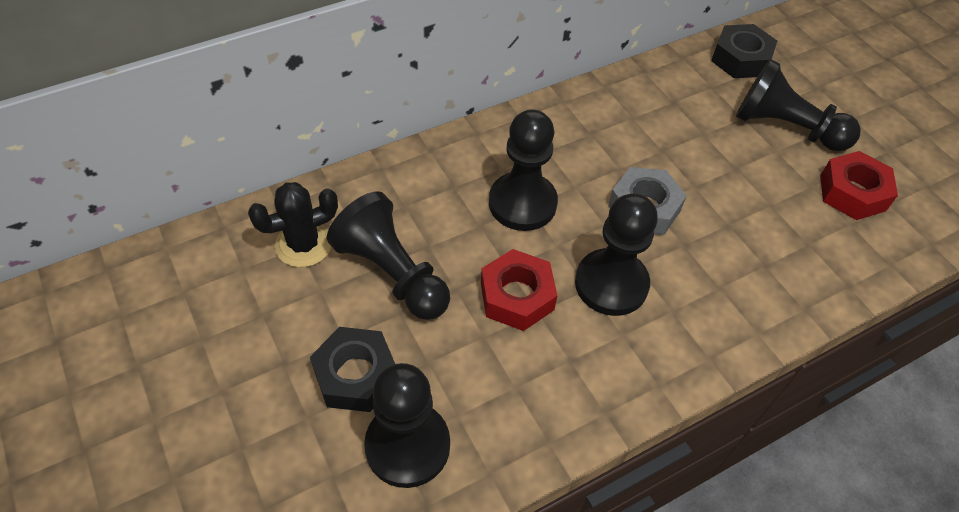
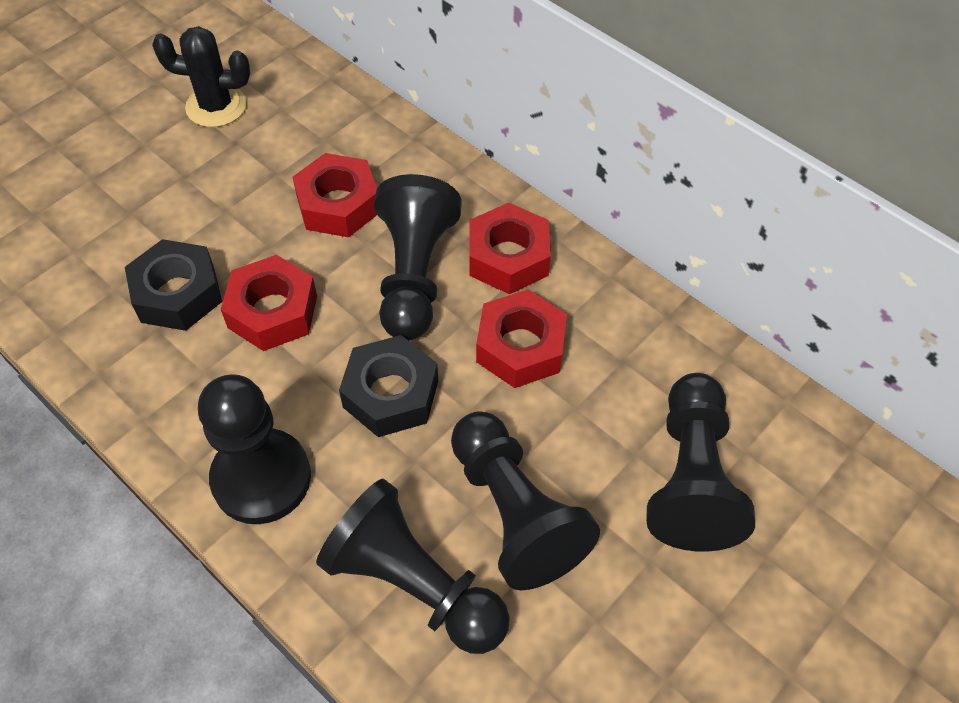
grey nut: [608,167,687,235] = 1 -> none = 0
red nut: [481,249,558,331] [820,151,898,220] = 2 -> [221,255,317,351] [292,153,377,237] [469,203,551,294] [476,289,567,388] = 4

